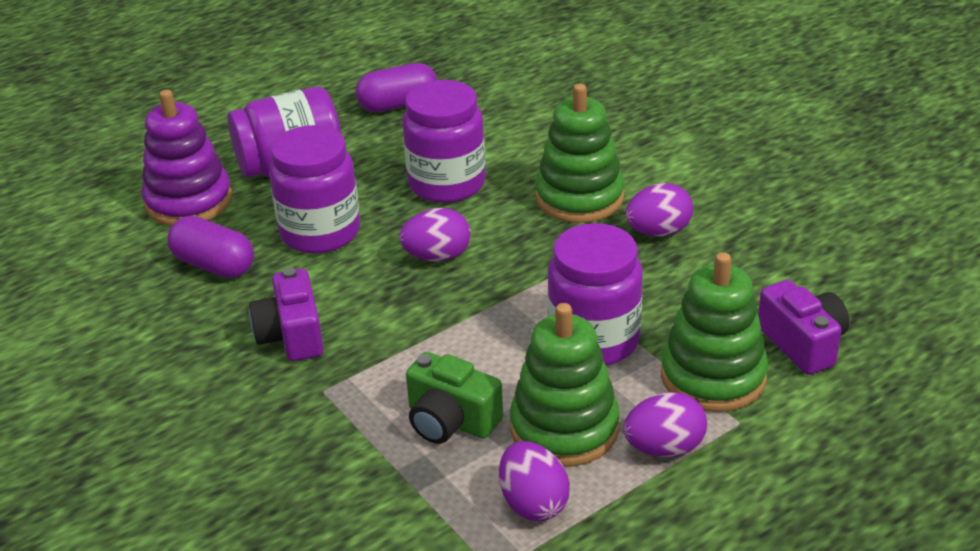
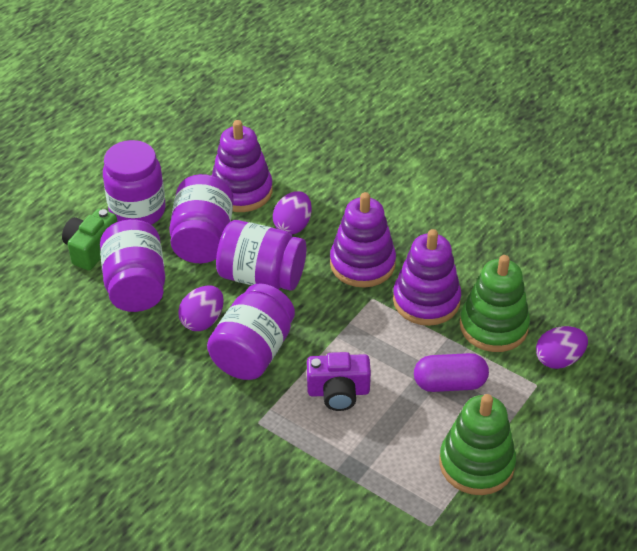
green stacking toy: [510,303,620,467] [535,84,625,223] [661,252,769,412] = 3 -> [439,394,516,495] [460,255,530,352] = 2
purple camera: [249,267,323,361] [758,280,849,375] = 2 -> [307,352,371,411] = 1
purple capsule: [167,216,254,278] [356,63,437,112] = 2 -> [414,353,489,392] = 1
purple egg: [399,208,471,262] [499,441,570,521] [623,392,707,457] [625,183,693,237] = 4 -> [178,286,224,331] [273,191,312,234] [536,326,588,369] = 3
purple jar: [228,86,341,178] [269,125,360,254] [403,80,486,203] [548,223,642,366] = 4 -> [100,219,165,312] [103,140,166,225] [169,174,234,263] [207,283,295,380] [216,220,306,291] = 5
purple stacking toy: [141,90,232,226] = 1 -> [212,120,273,212] [330,192,396,288] [393,229,461,326] = 3

